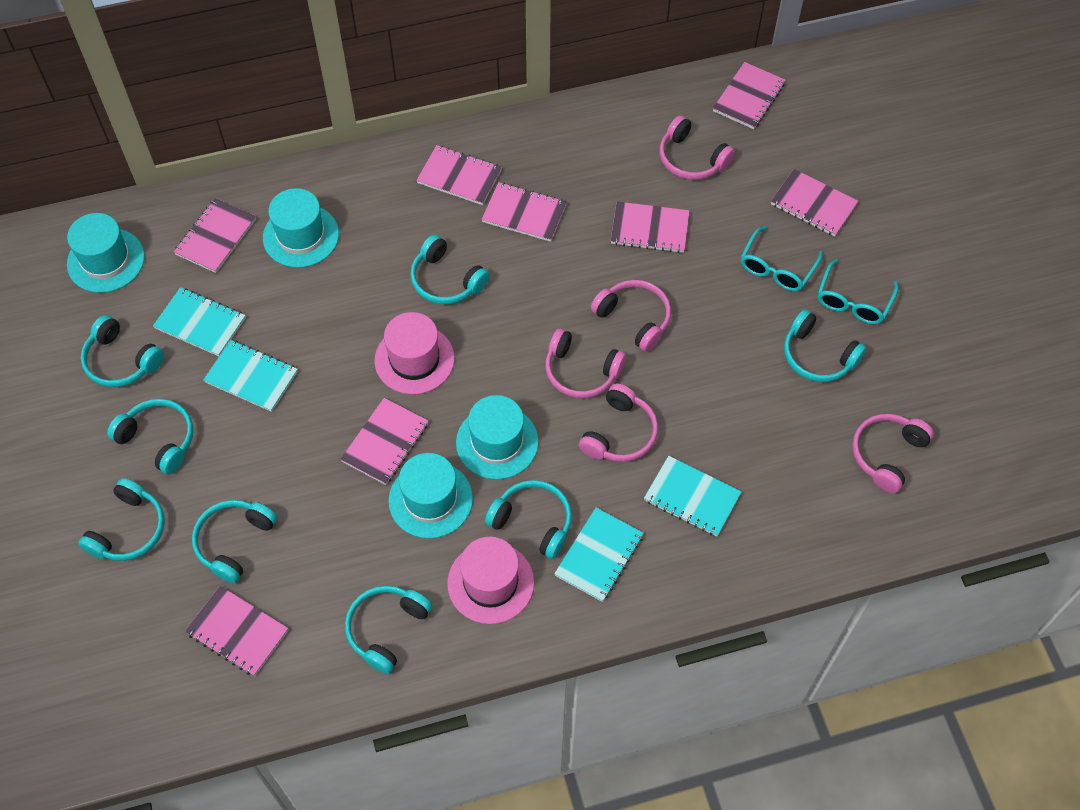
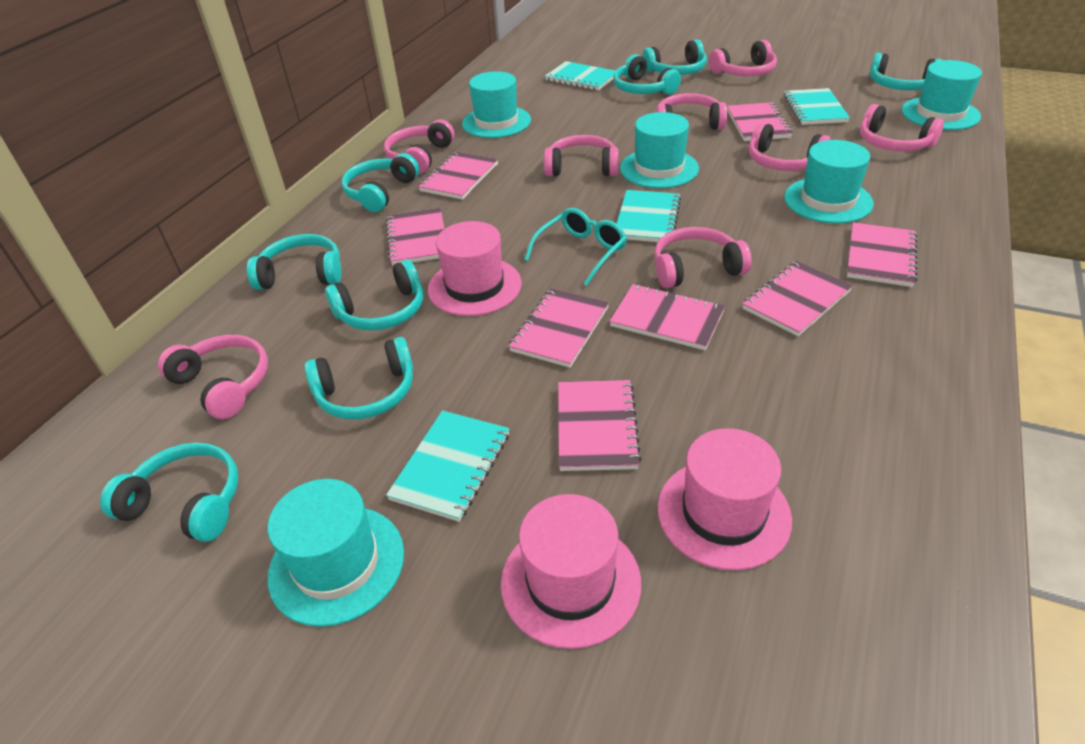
pink hat: [375,312,455,394] [447,537,534,624] = 2 -> [428,221,522,316] [501,494,641,649] [657,428,792,570] = 3
pink headphones: [545,328,626,398] [579,384,658,462] [591,280,671,352] [659,115,735,180] [852,414,934,493] = 5 -> [158,335,268,419] [384,120,455,174] [544,135,619,177] [654,227,752,288] [656,93,727,130] [709,40,777,76] [749,122,831,171] [860,104,944,151] = 8
turquoise glasses: [741,226,823,291] [818,259,899,324] = 2 -> [524,208,627,286] = 1
turquoise hat: [67,213,145,293] [263,188,339,268] [388,453,473,538] [456,395,539,479] = 4 -> [268,479,404,627] [462,71,531,138] [620,112,699,188] [784,140,874,223] [901,60,982,130] = 5

